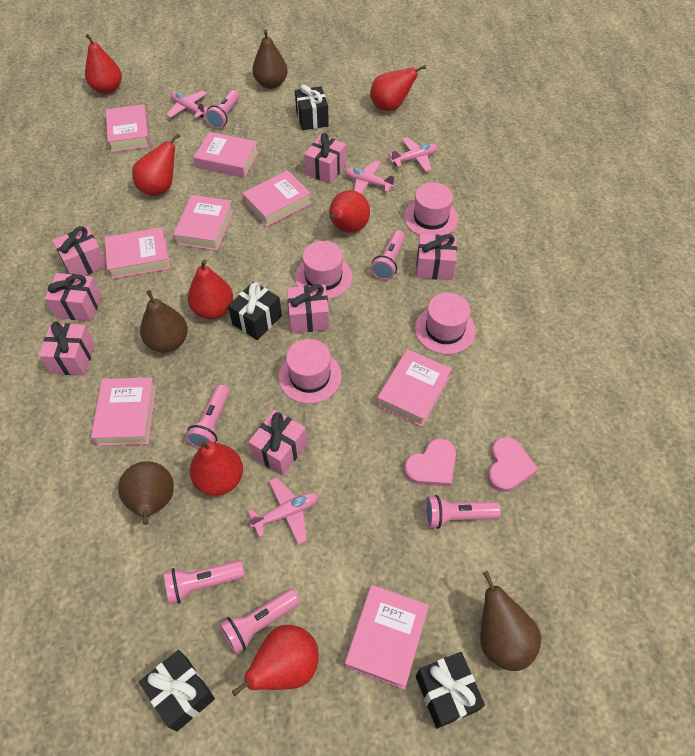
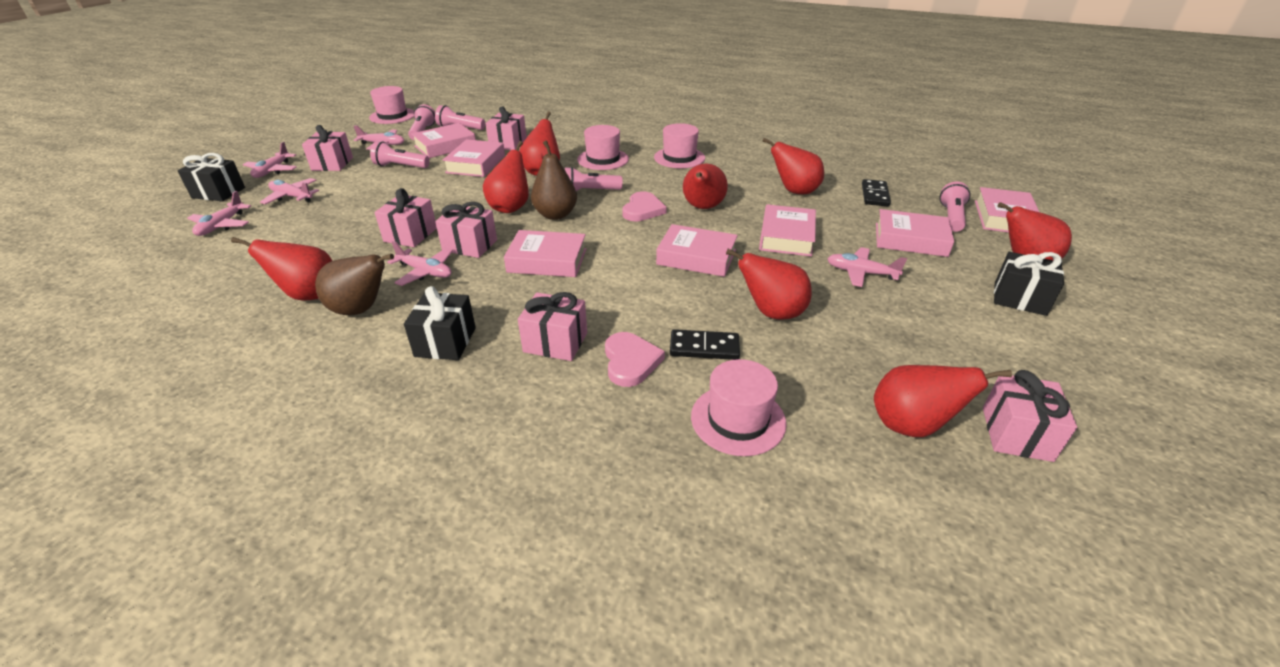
black domino: none = 0 -> [670,329,740,360] [862,179,891,206] = 2
black gift: [139,650,215,731] [228,282,282,340] [295,84,329,130] [416,652,485,729] = 4 -> [178,153,245,201] [404,286,476,360] [994,252,1064,316] = 3
brown pear: [118,461,174,525] [140,290,188,353] [252,29,288,89] [480,571,541,671] = 4 -> [315,254,394,316] [531,140,577,220] = 2
pink book: [91,377,156,446] [105,227,170,279] [106,104,151,152] [173,195,233,251] [194,132,259,178] [242,170,312,227] [345,585,429,689] [377,349,452,427] = 8 -> [411,123,476,158] [443,139,505,177] [504,230,586,277] [656,224,738,277] [759,204,816,257] [876,209,954,257] [975,187,1039,232] = 7
pink flashlight: [164,560,245,604] [186,385,230,449] [205,90,240,129] [219,589,300,654] [371,230,405,280] [425,495,501,529] = 6 -> [370,141,429,168] [408,104,435,140] [435,105,485,130] [565,167,623,191] [939,182,971,232] = 5
pink gift: [39,321,95,375] [44,273,102,322] [52,226,107,276] [249,410,307,476] [287,284,329,333] [304,133,346,184] [416,234,457,280] = 7 -> [302,125,353,171] [375,188,437,247] [435,202,497,258] [485,106,527,150] [518,292,587,361] [983,370,1077,462] = 6
pink plane: [166,91,209,118] [248,477,319,544] [345,161,396,194] [389,137,438,172] = 4 -> [187,191,251,236] [243,142,297,178] [260,178,319,204] [354,125,404,150] [387,241,453,286] [827,247,907,287] = 6
red pear: [85,34,122,94] [132,133,180,196] [188,260,233,319] [190,440,243,496] [232,625,319,696] [329,190,370,233] [370,65,426,111] = 7 -> [231,237,332,300] [483,141,529,213] [519,111,560,176] [683,164,728,209] [726,249,812,320] [762,138,824,194] [874,365,1012,437] [998,202,1072,260] = 8

